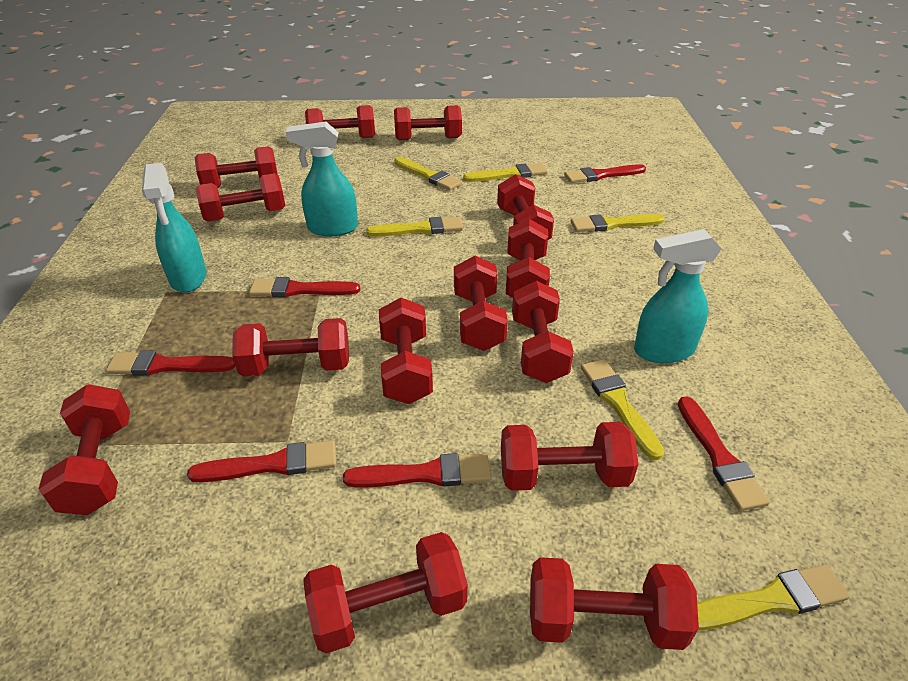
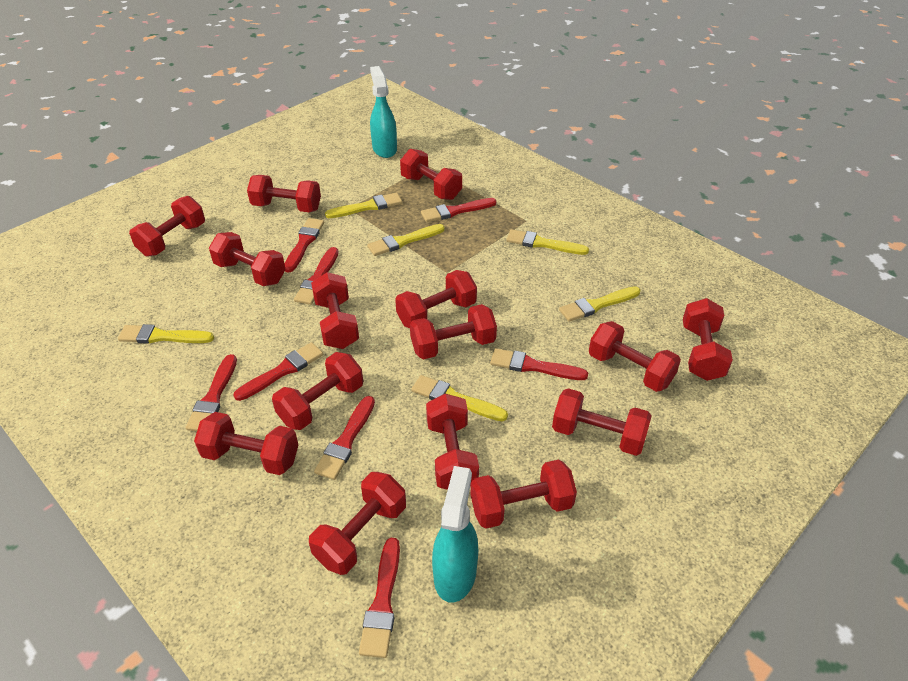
red brush: [106,351,236,375] [187,440,336,482] [249,277,360,297] [343,453,491,487] [564,164,646,183] [678,396,770,511] = 6 -> [186,354,237,431] [234,342,323,401] [284,218,324,273] [294,247,339,305] [314,396,375,480] [359,538,400,658] [421,198,497,222] [490,348,588,380] = 8
red dumbbell: [38,384,130,515] [195,146,278,188] [195,173,285,222] [232,318,349,376] [303,532,468,653] [305,105,375,138] [379,298,433,404] [394,105,462,140] [454,256,508,351] [497,174,554,240] [501,422,638,491] [506,219,550,298] [512,281,574,383] [530,557,699,650] = 14 -> [129,196,205,257] [194,412,298,475] [209,232,286,286] [247,175,321,212] [272,352,363,430] [309,472,406,575] [311,272,359,349] [395,270,477,328] [400,149,462,200] [410,304,497,359] [426,394,479,490] [471,459,577,529] [552,388,651,456] [589,321,681,392] [683,298,733,381] = 15
turquoise spray bottle: [142,163,207,293] [286,122,358,236] [634,229,722,363] = 3 -> [370,66,397,158] [432,466,478,603] = 2

